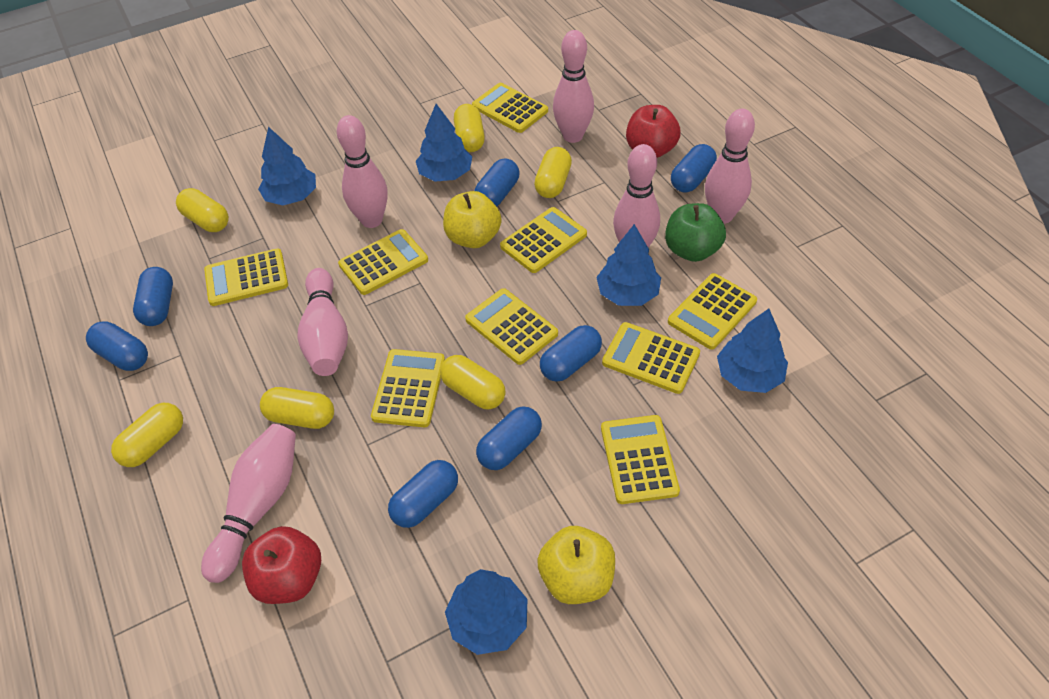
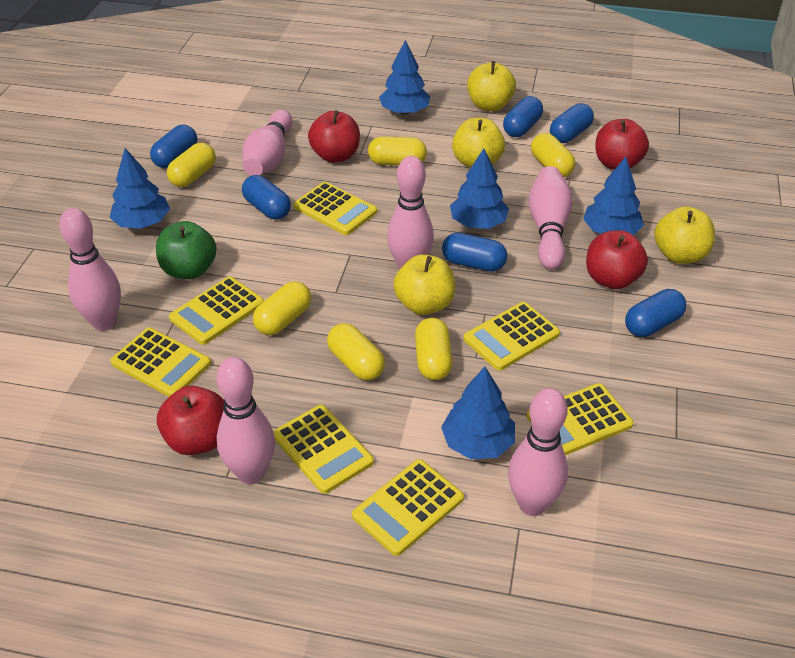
blue capsule: [86,321,148,371] [133,267,173,326] [388,460,458,528] [474,158,519,207] [476,407,542,470] [540,325,602,382] [671,144,717,192] = 7 -> [150,125,197,168] [242,175,291,219] [442,233,507,272] [503,96,543,137] [550,103,594,143] [625,289,687,337] = 6
red apple: [242,526,321,604] [626,105,681,158] = 2 -> [157,386,224,455] [308,110,360,163] [586,230,648,289] [595,119,649,170] = 4
yellow apple: [443,191,501,248] [537,526,615,604] = 2 -> [393,254,455,315] [452,118,505,168] [467,61,516,111] [654,206,715,264] = 4
yellow calculator: [204,249,288,306] [338,229,428,295] [371,349,445,427] [465,288,558,365] [472,83,548,133] [500,207,587,273] [601,415,680,504] [602,322,700,394] [668,273,757,350] = 9 -> [110,328,211,397] [169,276,264,345] [273,405,374,494] [294,182,377,235] [352,459,464,556] [464,302,560,371] [527,383,634,455] = 7

